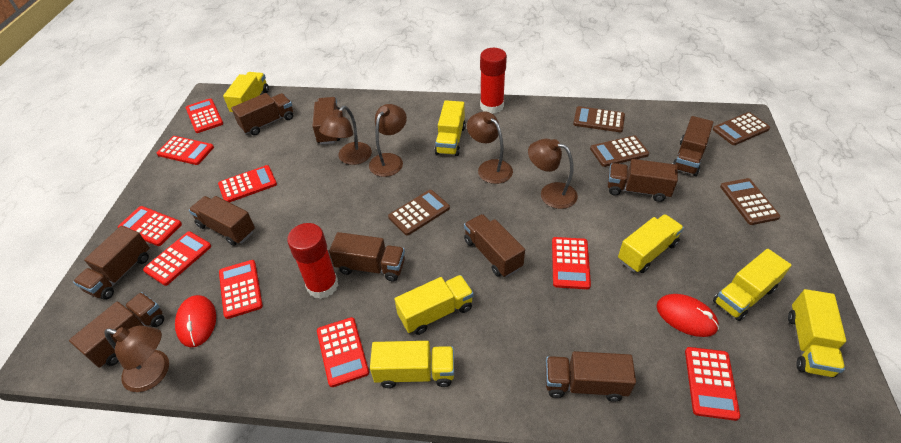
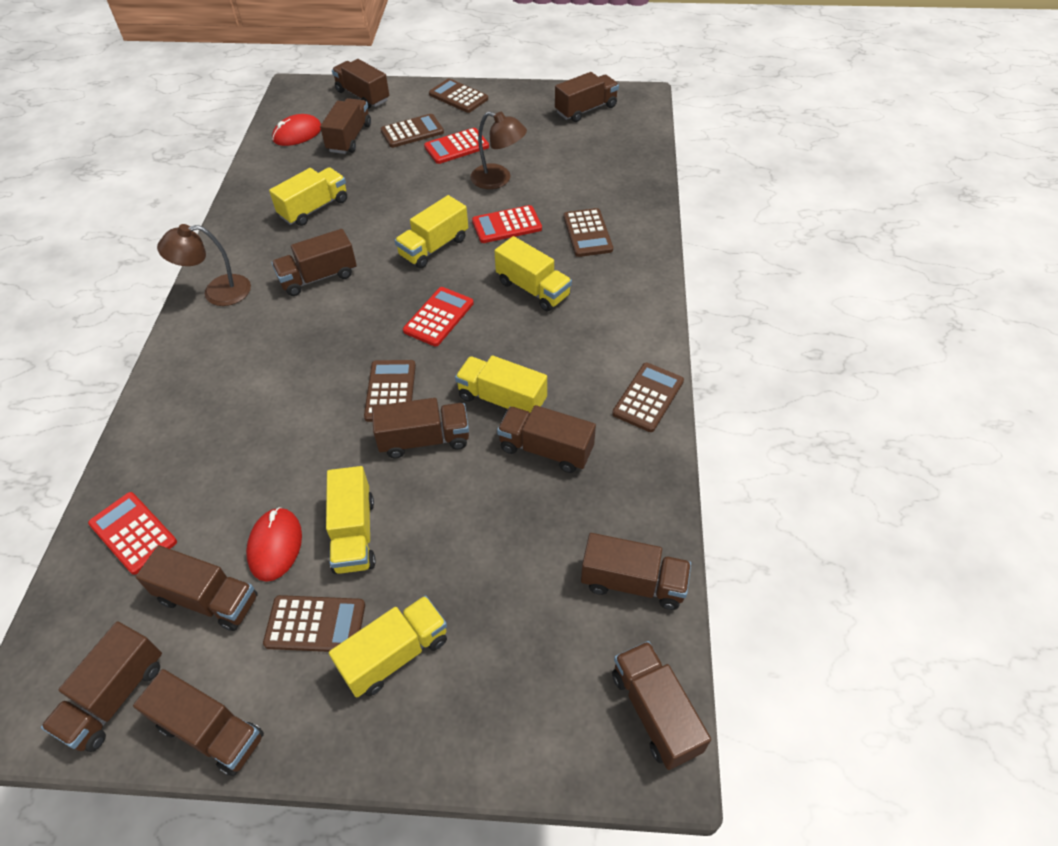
brown calculator: [388,190,450,235] [573,106,625,132] [590,135,649,167] [713,112,770,145] [720,178,780,225] = 5 -> [263,595,365,652] [364,360,416,422] [380,114,444,148] [429,79,488,113] [564,208,613,257] [612,363,684,432] = 6
brown lamp: [104,325,169,392] [319,106,372,165] [369,104,407,177] [467,111,513,184] [528,139,578,209] = 5 -> [157,224,251,306] [470,111,527,189] = 2
brown truck: [69,292,164,368] [73,226,150,300] [189,196,255,246] [231,93,293,135] [313,97,340,145] [329,232,405,281] [464,214,525,277] [545,351,636,402] [608,159,678,202] [673,116,713,176] = 10 -> [41,621,162,752] [133,669,264,776] [136,545,258,631] [271,229,357,296] [320,98,371,154] [332,59,389,109] [372,398,469,458] [497,405,596,473] [555,72,619,122] [581,533,691,610] [612,641,711,770] = 11
red calculator: [118,206,182,246] [143,231,211,286] [157,136,214,165] [186,98,223,133] [218,165,277,203] [219,260,263,319] [317,317,369,387] [552,237,591,289] [685,347,740,421] = 9 -> [88,492,177,575] [403,287,474,347] [424,128,489,164] [472,205,542,243] = 4
red glue stick: [287,223,338,299] [480,48,507,114] = 2 -> none = 0
yellow truck: [223,72,269,112] [370,341,454,388] [395,275,474,335] [435,100,466,156] [618,214,684,273] [713,249,792,321] [788,289,846,378] = 7 -> [269,167,347,226] [326,466,376,574] [329,596,447,698] [395,195,468,268] [455,356,547,413] [494,236,572,311] = 6

